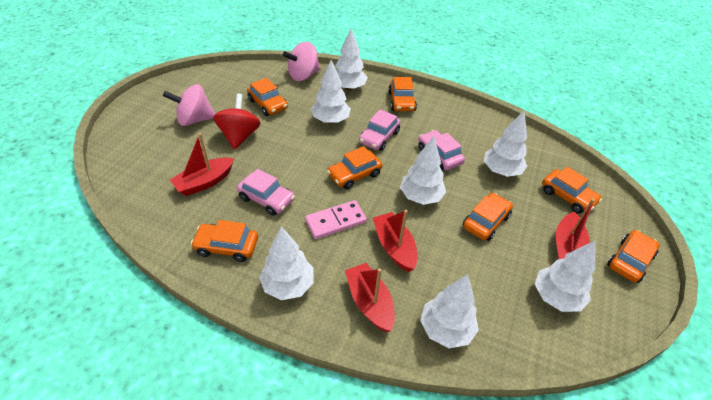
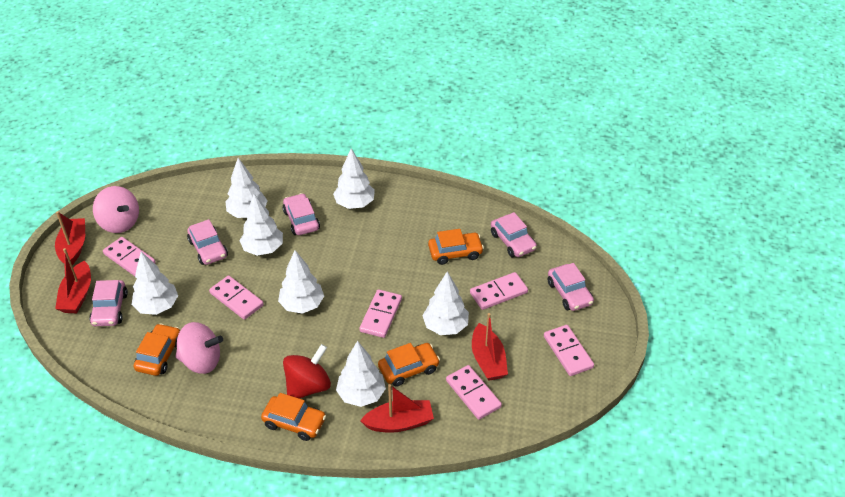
orange car: [191,220,258,262] [247,78,288,116] [327,146,382,189] [388,77,417,111] [463,193,513,241] [542,167,602,214] [607,230,660,283] = 7 -> [134,323,180,376] [261,393,326,441] [378,343,440,387] [428,229,484,265] = 4
pink car: [237,169,295,216] [359,109,400,151] [418,130,465,170] = 3 -> [89,280,128,326] [187,219,228,265] [283,193,320,235] [491,212,537,257] [548,263,594,311] = 5
pink domino: [305,200,367,239] = 1 -> [103,237,156,276] [209,276,264,320] [359,289,402,338] [446,365,502,420] [470,272,528,310] [544,325,594,376] = 6

